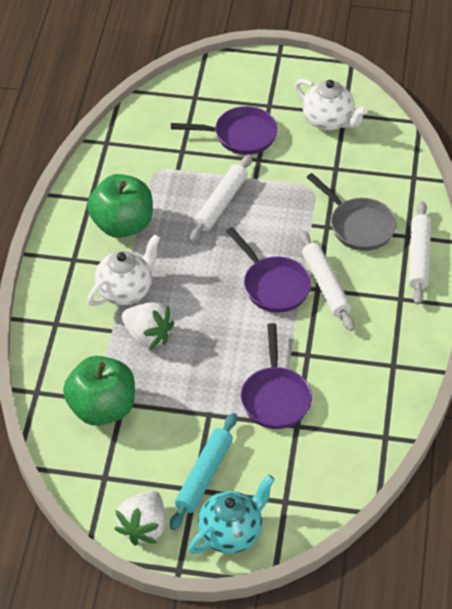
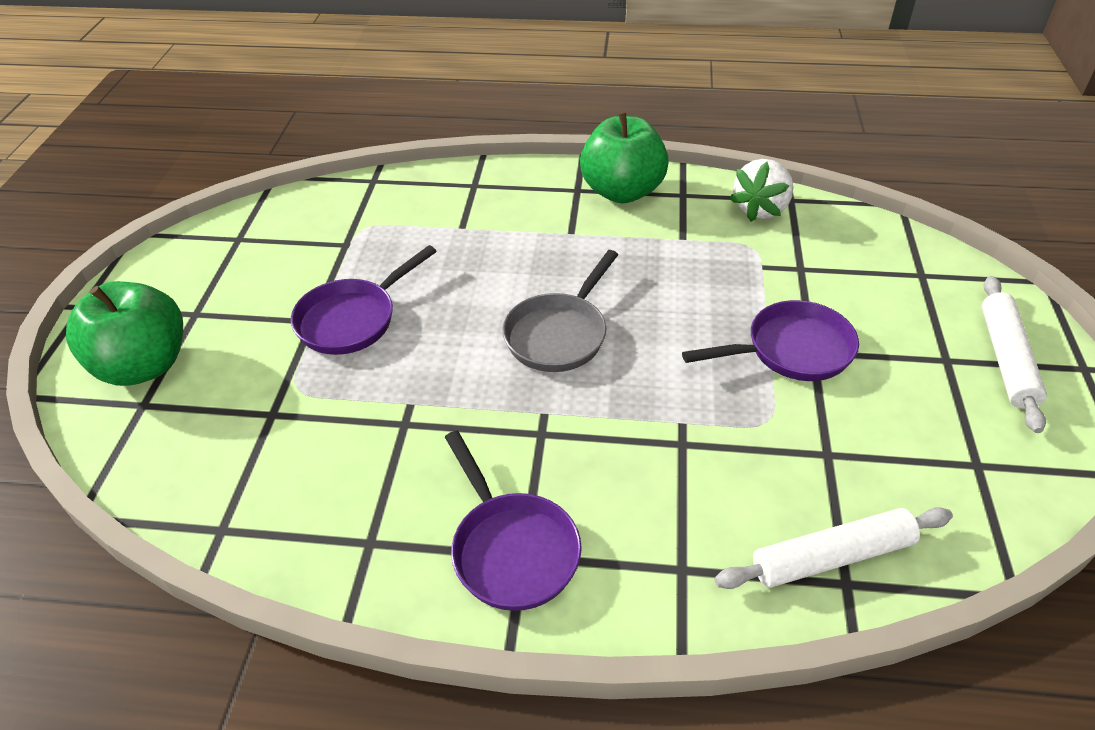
turquoise rolling pin: [170,413,237,530] = 1 -> none = 0
turquoise teapot: [189,475,275,554] = 1 -> none = 0
white rolling pin: [189,154,252,242] [299,230,355,331] [409,201,431,305] = 3 -> [715,507,953,589] [982,276,1047,433] = 2
white strawberry: [114,490,165,545] [122,303,174,350] = 2 -> [729,159,794,222] = 1
white teapot: [87,234,160,306] [295,79,368,131] = 2 -> none = 0

